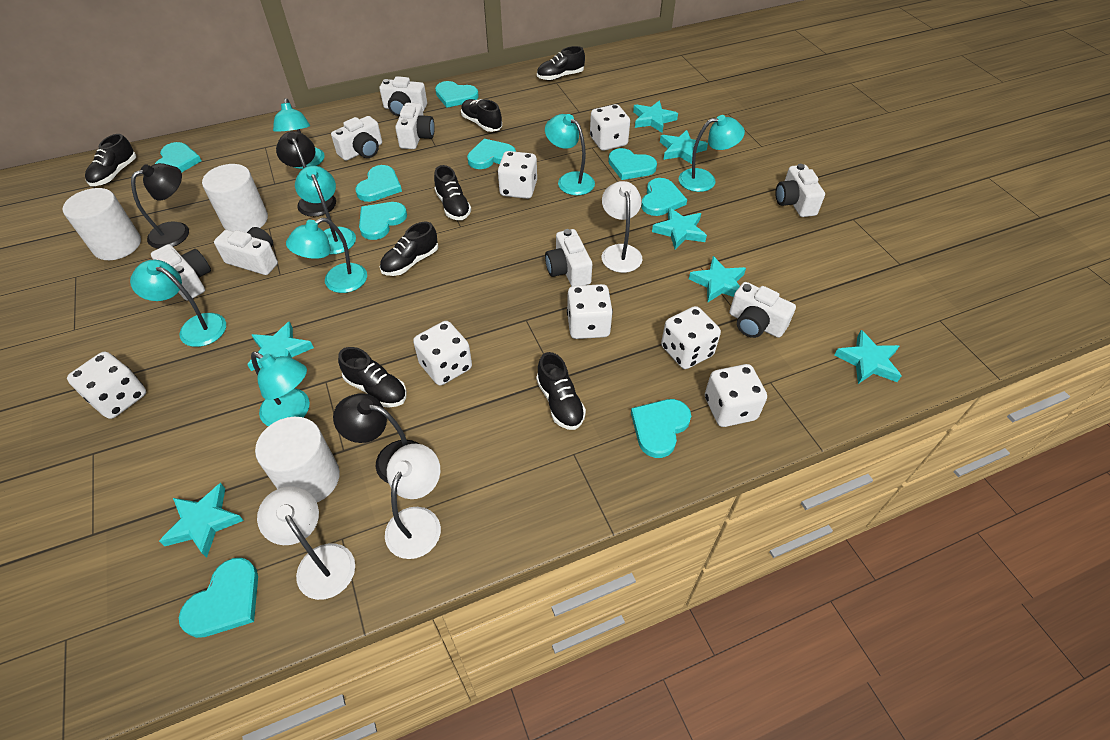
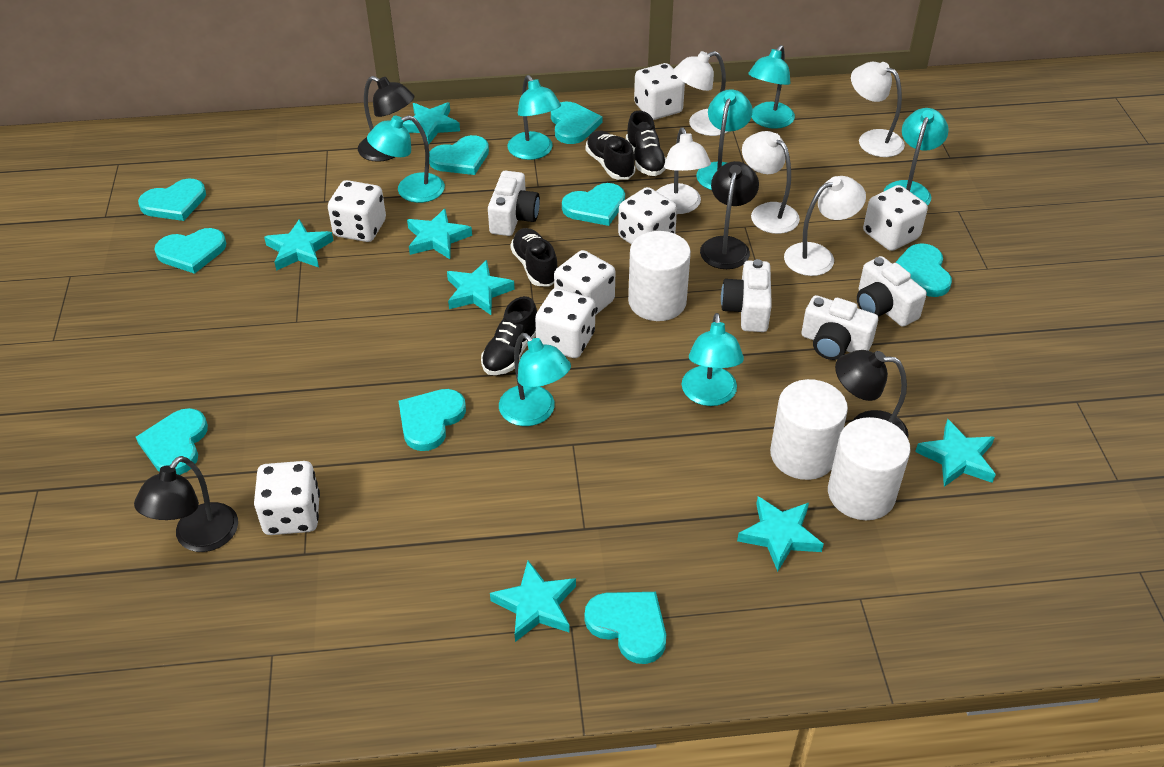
black lamp: [131,163,189,249] [276,131,336,217] [333,393,419,483] = 3 -> [134,456,238,552] [358,76,415,162] [700,161,759,269] [835,350,909,438] = 4
black shoe: [85,134,136,186] [338,347,407,407] [380,222,438,276] [434,165,471,220] [461,99,502,132] [536,352,586,430] [537,46,585,80] = 7 -> [481,296,537,375] [510,228,557,287] [586,130,635,180] [626,111,666,176] = 4
white camera: [151,244,211,301] [214,227,278,275] [331,116,382,161] [379,76,427,117] [395,103,435,149] [545,229,592,286] [729,282,796,338] [775,164,825,217] = 8 -> [488,171,540,236] [721,259,772,332] [802,295,878,360] [857,256,927,327] = 4
white lamp: [257,486,355,600] [385,444,441,559] [602,181,642,273] = 3 -> [657,127,711,214] [673,51,729,136] [742,131,800,234] [784,176,866,276] [851,62,905,157] = 5

